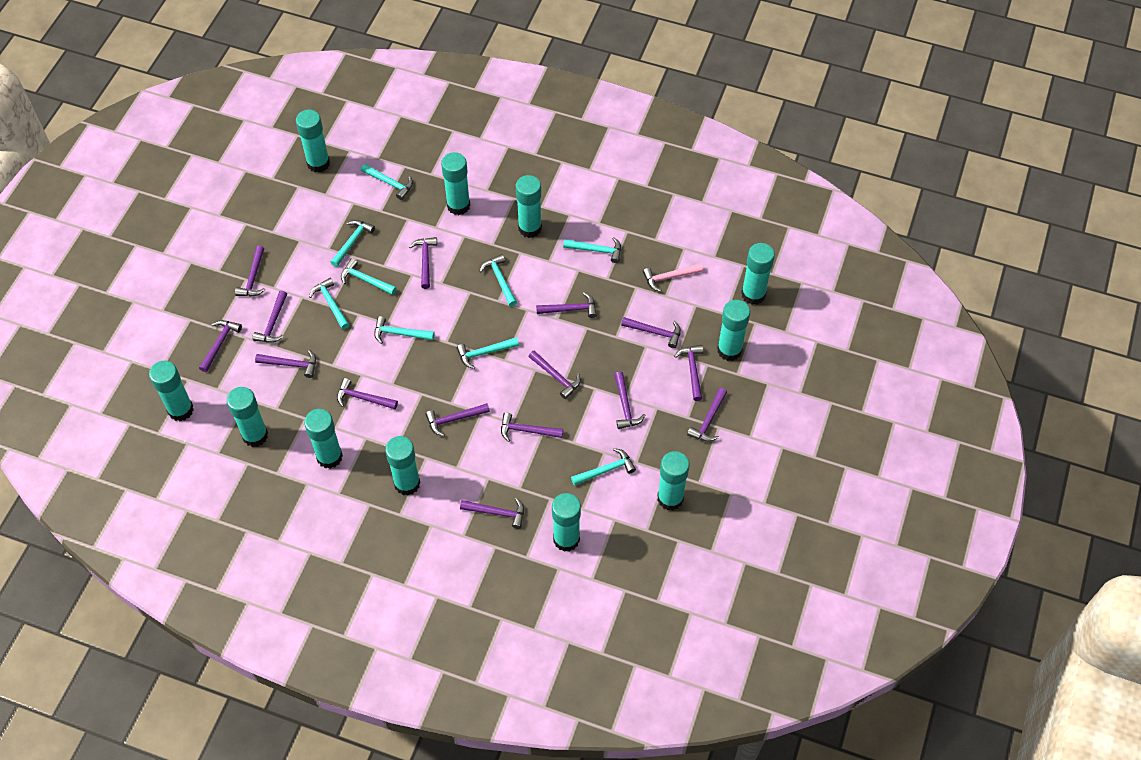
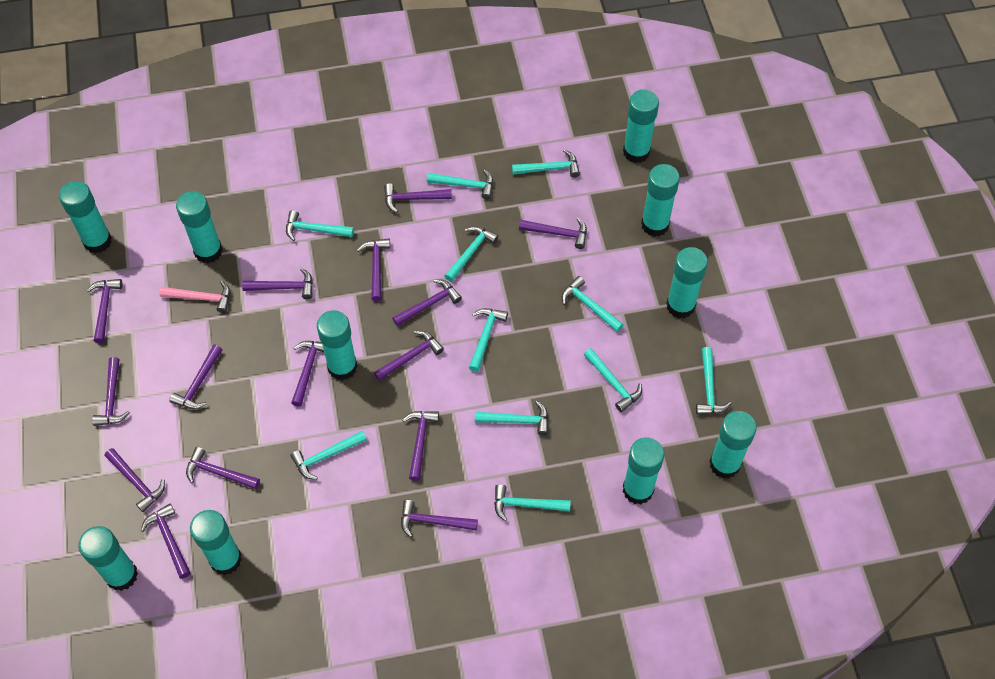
turquoise glue stick: [149,361,194,421] [227,387,268,447] [296,110,330,173] [304,409,343,469] [385,436,420,496] [441,152,470,215] [516,175,542,238] [552,493,581,552] [657,451,690,510] [717,300,750,361] [741,243,775,305] = 11 -> [59,181,112,253] [78,526,138,591] [176,191,223,263] [190,510,242,575] [317,310,357,380] [623,89,659,163] [623,437,665,505] [641,164,680,237] [666,247,708,318] [709,411,757,479] = 10
turquoise hammer: [309,278,349,329] [331,220,375,267] [341,258,396,295] [361,164,413,200] [374,316,434,344] [457,337,519,369] [479,254,517,306] [563,237,621,263] [571,448,636,486] = 9 -> [286,210,354,241] [290,431,367,480] [427,170,493,200] [445,226,498,282] [469,308,508,372] [475,401,548,436] [494,484,571,521] [512,149,580,178] [562,276,624,332] [584,348,642,412] [696,347,732,415] = 11

